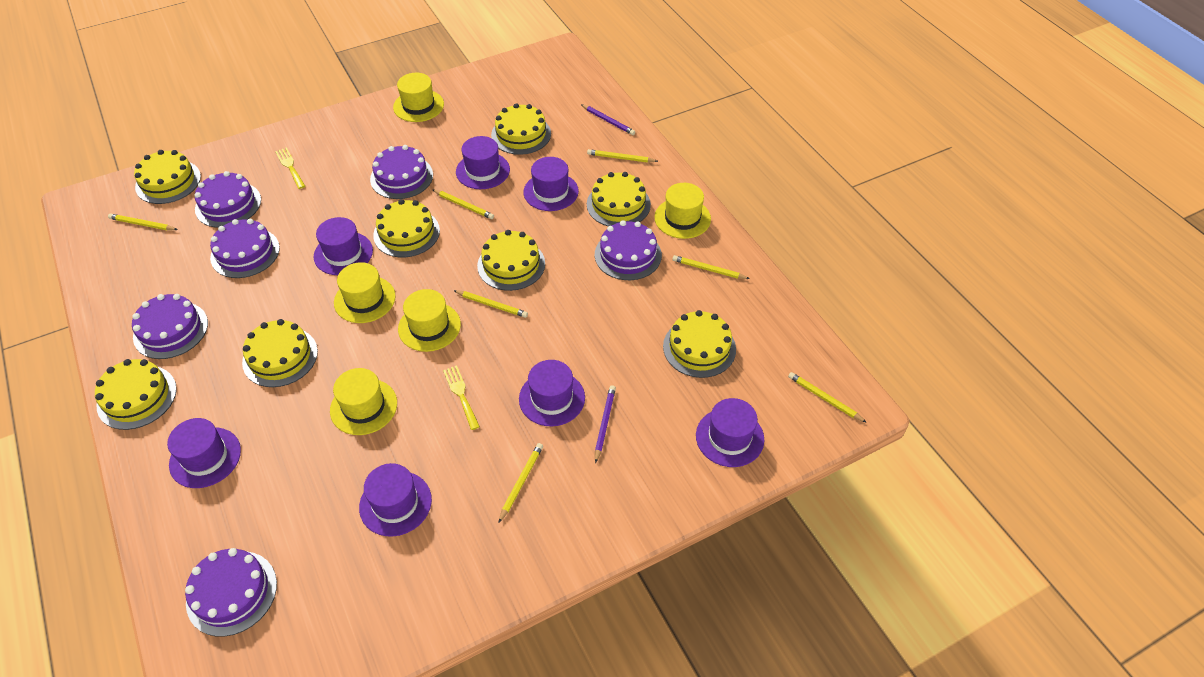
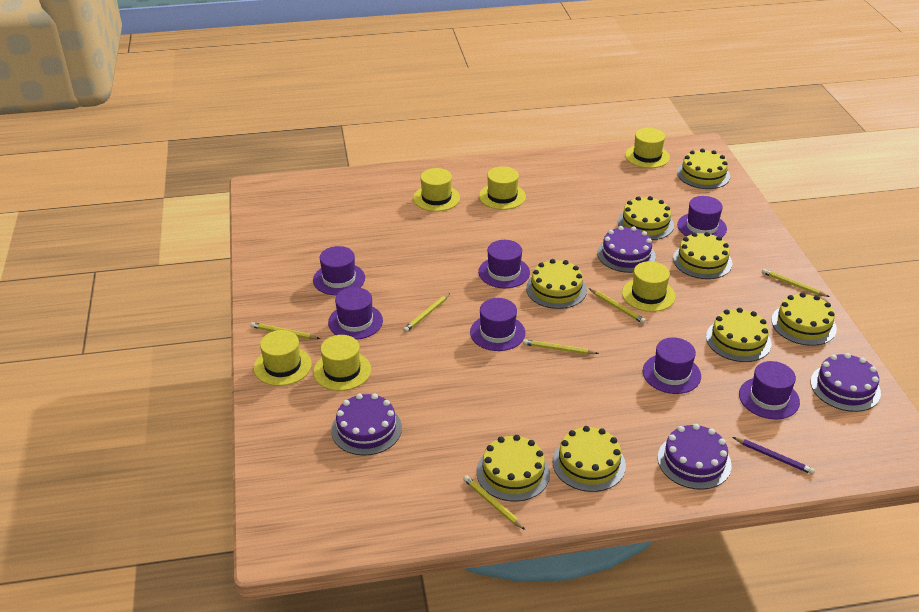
purple cake: [132,294,208,359] [185,548,277,637] [195,171,261,228] [210,219,280,278] [370,145,433,199] [595,221,662,280] = 6 -> [331,393,402,456] [597,226,656,273] [658,424,732,490] [811,353,881,412] = 4
purple pencil: [581,104,635,135] [595,385,616,463] = 2 -> [733,437,815,475] = 1
yellow fork: [275,147,305,189] [443,365,480,430] = 2 -> none = 0
yellow hat: [330,368,397,435] [334,262,396,323] [393,73,444,122] [398,289,461,352] [654,183,711,239] = 5 -> [254,330,312,386] [313,335,371,391] [413,168,460,211] [479,166,526,210] [622,261,676,312] [625,128,670,168] = 6
yellow pencil: [108,214,178,230] [433,190,494,219] [453,290,528,318] [498,443,543,523] [587,149,658,163] [672,255,750,279] [788,372,867,423] = 7 -> [251,322,320,339] [403,293,450,332] [463,475,525,530] [523,339,599,354] [589,288,646,324] [762,269,829,297] = 6

